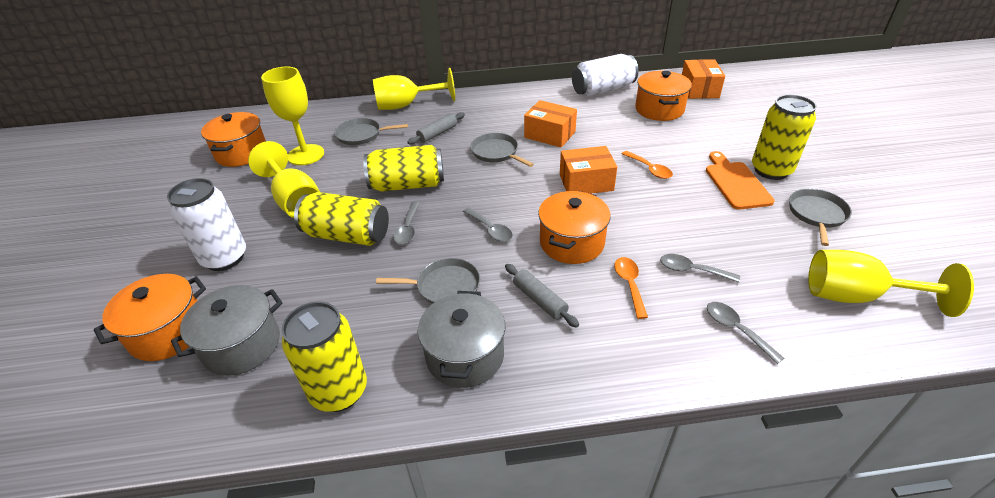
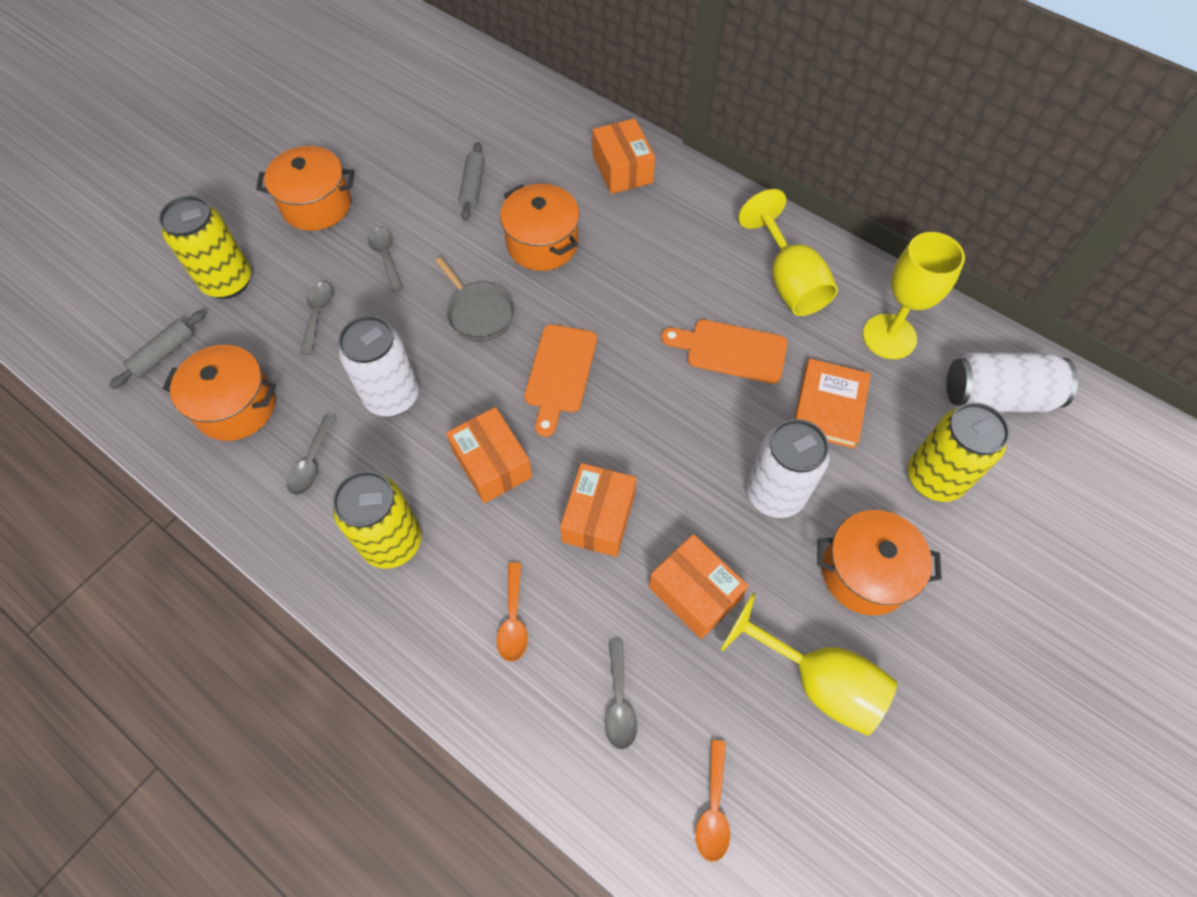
grey pan: [334,118,408,145] [376,258,480,304] [470,133,534,167] [789,189,852,246] = 4 -> [435,257,515,342] = 1
grey pot: [171,285,282,376] [418,291,505,388] = 2 -> none = 0
orange book: none = 0 -> [794,359,871,449] = 1
orange box: [524,100,577,148] [560,146,617,194] [682,59,725,99] = 3 -> [446,407,532,503] [560,463,637,557] [592,118,655,194] [649,534,748,639] = 4
orange cutting board: [706,151,775,209] = 1 -> [524,324,597,437] [661,319,787,384] = 2
white can: [167,178,246,271] [572,54,638,97] = 2 -> [338,316,419,416] [747,419,830,518] [946,352,1078,412] = 3
yellow can: [281,302,367,412] [294,192,389,246] [363,145,444,192] [752,95,817,180] = 4 -> [159,195,251,299] [333,471,421,569] [908,402,1010,502] = 3
yellow goblet: [248,141,320,218] [261,66,324,165] [373,68,455,110] [808,250,974,317] = 4 -> [720,592,897,736] [738,189,838,316] [863,232,965,359] = 3

